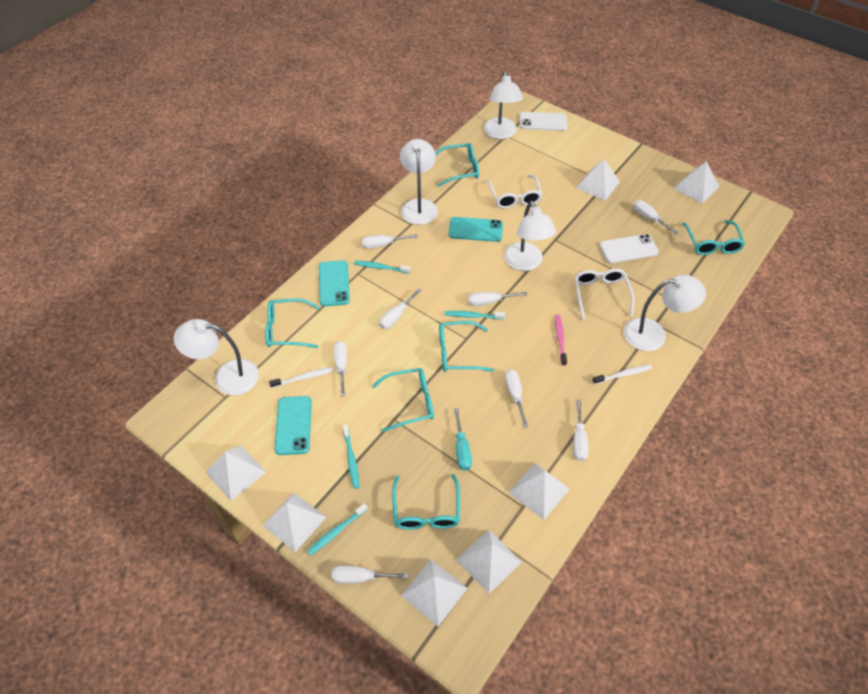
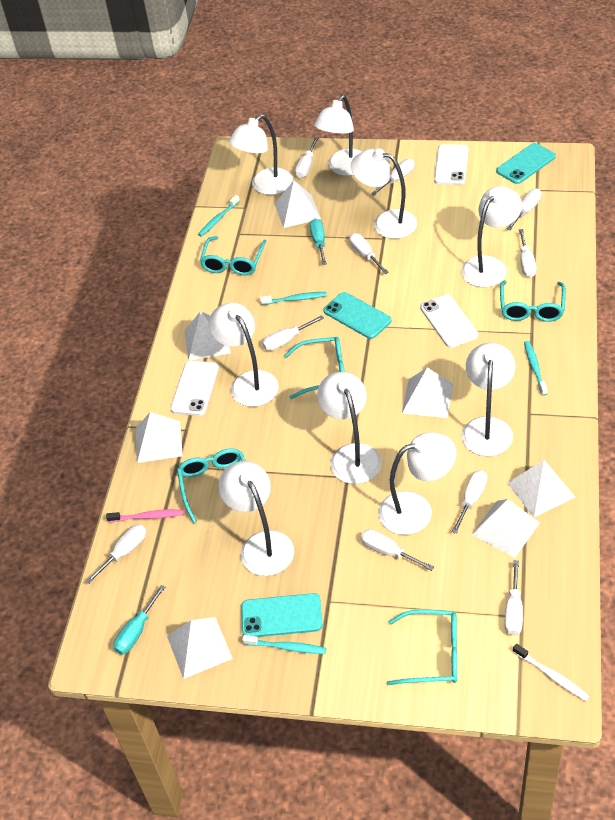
turquoise glasses: [265,298,320,348] [372,368,434,432] [392,474,460,530] [435,143,479,187] [439,321,494,372] [682,220,745,255] = 6 -> [177,448,246,523] [200,236,267,275] [284,337,345,399] [387,609,457,685] [500,281,566,322] = 5
turquoise screwdriver: [454,408,472,471] = 1 -> [114,585,165,654] [310,219,327,265] = 2
white glasses: [487,175,543,209] [575,269,634,319] = 2 -> none = 0
white lamp: [174,319,259,396] [400,139,438,225] [483,71,523,139] [504,201,556,271] [624,274,706,351] = 5 -> [209,302,279,407] [218,461,294,576] [229,114,293,195] [314,95,362,176] [317,372,382,484] [351,149,417,239] [378,432,456,535] [461,186,522,287] [462,343,515,456] = 9
white phone: [520,112,567,131] [599,234,659,263] = 2 -> [170,361,219,416] [420,294,478,348] [434,144,469,185] = 3
white screwdriver: [331,566,409,584] [334,341,347,397] [361,234,418,249] [379,288,421,329] [468,292,527,306] [505,369,528,428] [573,400,589,461] [633,200,679,234] = 8 -> [86,525,146,584] [262,315,324,351] [295,137,318,178] [349,233,389,274] [361,529,434,571] [371,159,415,195] [452,470,488,534] [505,560,523,636] [507,189,542,230] [519,229,537,278] = 10
white toothbrush: [269,367,334,388] [592,364,652,384] = 2 -> [513,643,590,701] = 1

